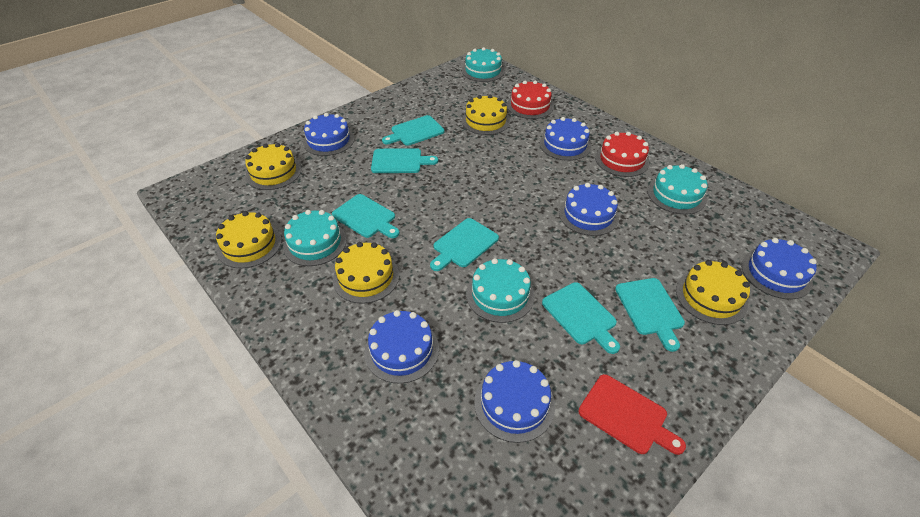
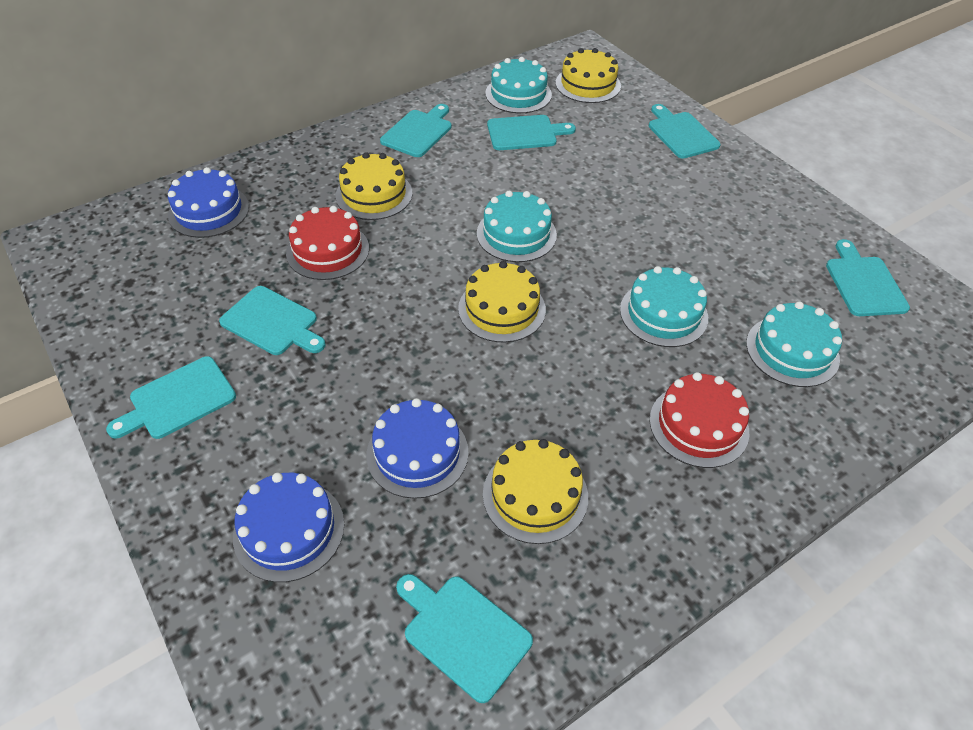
blue cake: [303,113,354,156] [364,310,439,384] [474,360,555,443] [540,117,591,161] [559,183,619,236] [741,238,817,299] = 6 -> [168,167,249,238] [233,473,344,582] [367,398,469,499] = 3
red cutting board: [578,374,686,455] = 1 -> none = 0
turquoise cutting board: [332,194,400,238] [371,148,438,173] [382,115,444,146] [430,218,499,271] [542,282,620,354] [615,278,685,352] = 6 -> [106,356,236,439] [219,286,326,355] [380,104,452,157] [396,574,533,703] [487,115,576,150] [649,104,721,159] [826,239,910,316] = 7
yellow cake: [216,211,282,268] [245,143,301,190] [333,242,399,303] [462,95,510,135] [676,260,750,325] = 5 -> [336,152,413,220] [458,261,546,343] [483,439,588,544] [556,48,621,103] = 4

